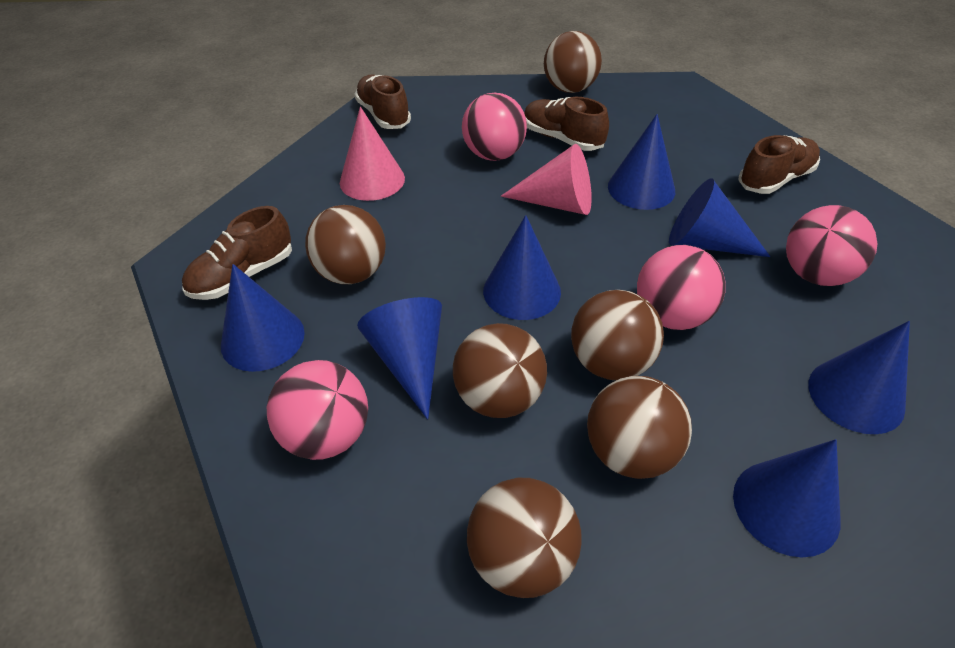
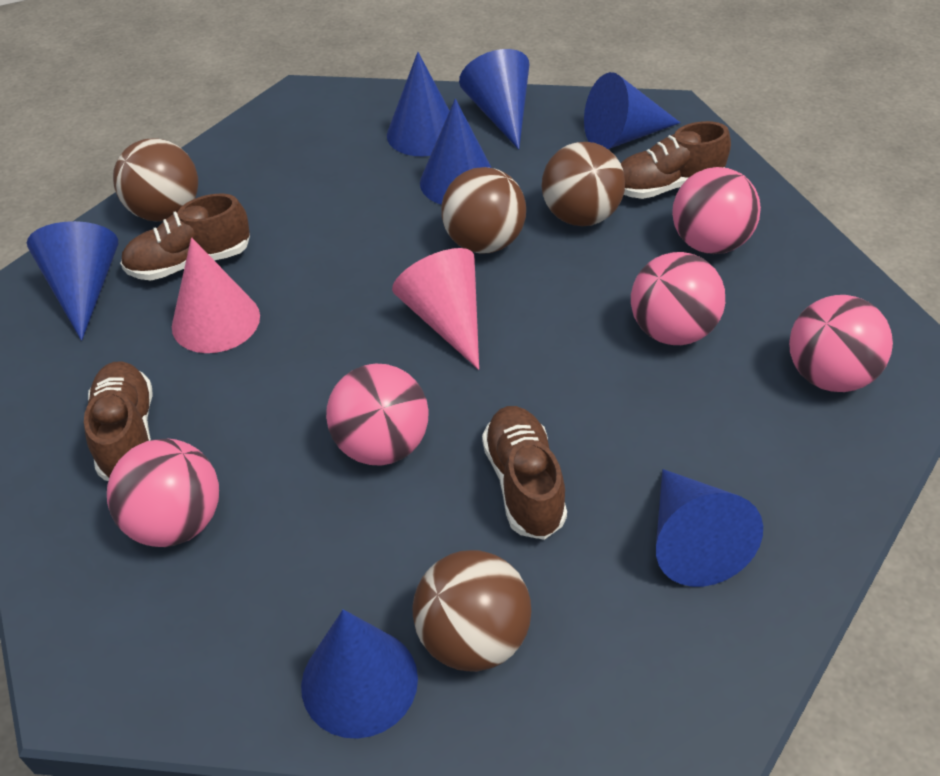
brown ball: [305,205,386,284] [453,323,547,418] [467,478,582,598] [544,31,602,93] [571,290,664,380] [587,376,692,479] = 6 -> [113,138,198,222] [413,550,531,672] [441,167,526,253] [541,142,625,226] = 4
pink ball: [267,360,368,460] [462,93,527,161] [637,245,726,330] [786,205,878,286] = 4 -> [107,439,219,547] [326,363,429,466] [631,252,725,345] [672,167,761,254] [789,295,893,392] = 5

